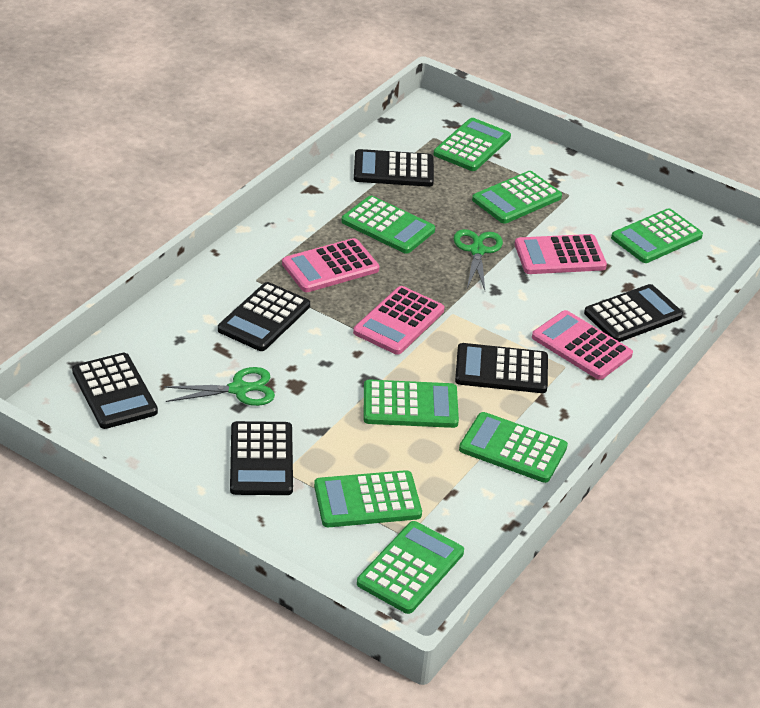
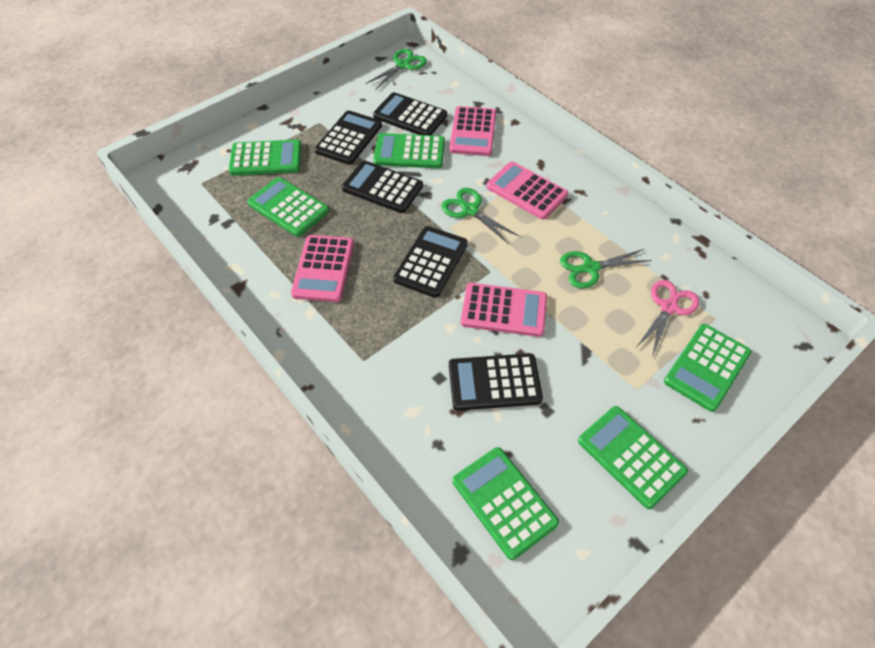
black calculator: [72,353,158,429] [218,282,310,351] [230,421,293,495] [354,149,434,187] [455,343,548,393] [584,284,683,342] = 6 -> [315,110,382,165] [342,160,423,213] [373,92,447,135] [393,226,468,298] [449,353,543,411] = 5
green calculator: [314,470,422,527] [341,196,435,254] [357,521,464,614] [364,380,459,428] [434,118,511,171] [459,412,568,483] [472,171,562,224] [611,208,703,263] = 8 -> [228,140,302,176] [247,177,329,237] [373,133,445,168] [453,447,559,560] [578,406,688,509] [664,324,751,412] = 6
green scissors: [164,367,275,406] [454,229,503,290] = 2 -> [365,49,427,90] [441,188,520,244] [560,249,652,288] = 3
pink scissors: none = 0 -> [637,280,699,357] = 1

